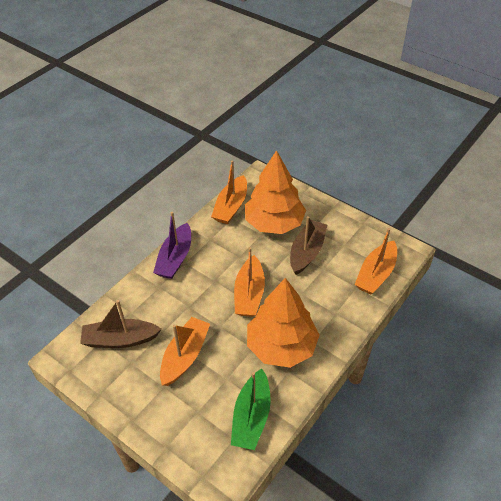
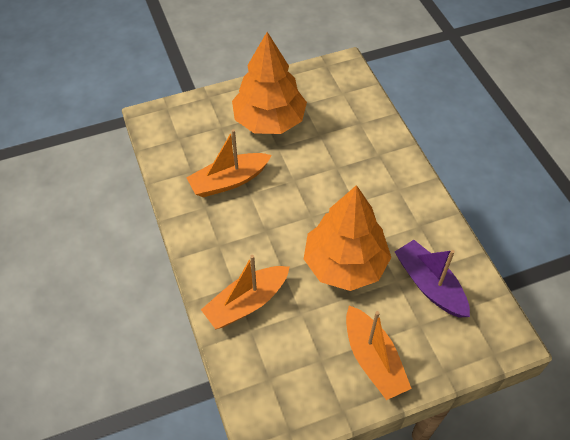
brown boat: [80,300,162,348] [290,216,327,275] = 2 -> none = 0
green boat: [231,368,271,450] = 1 -> none = 0
orange boat: [160,317,210,386] [211,160,247,224] [234,247,265,317] [355,228,397,295] = 4 -> [186,129,271,197] [201,255,290,329] [346,305,412,400] = 3

